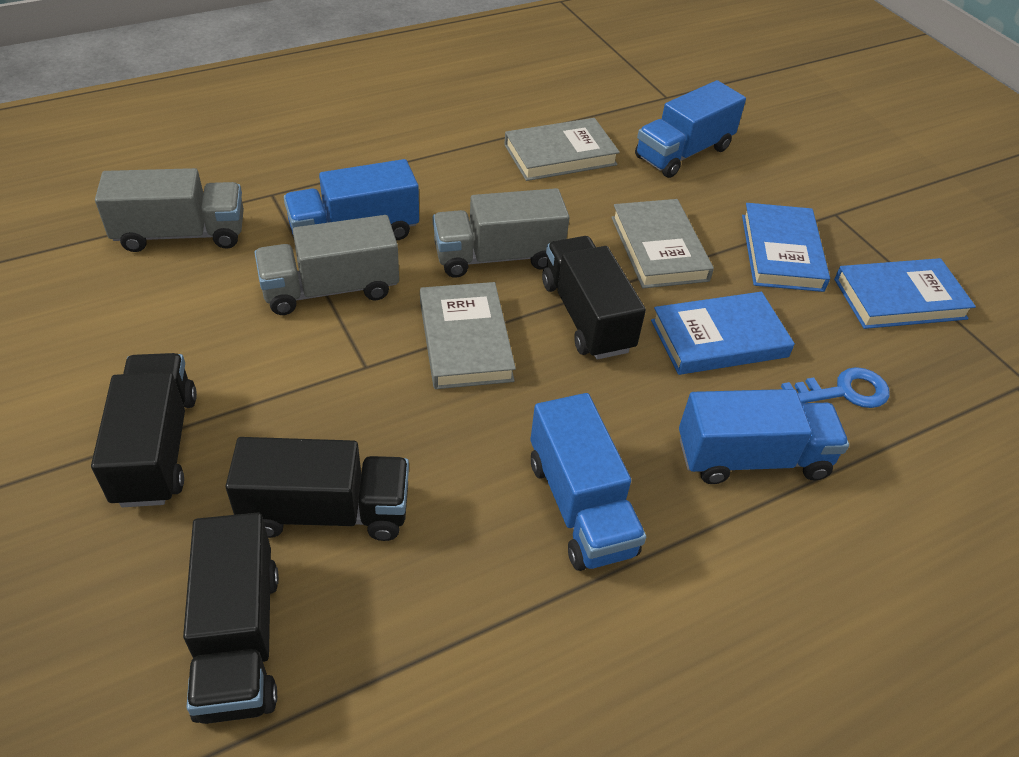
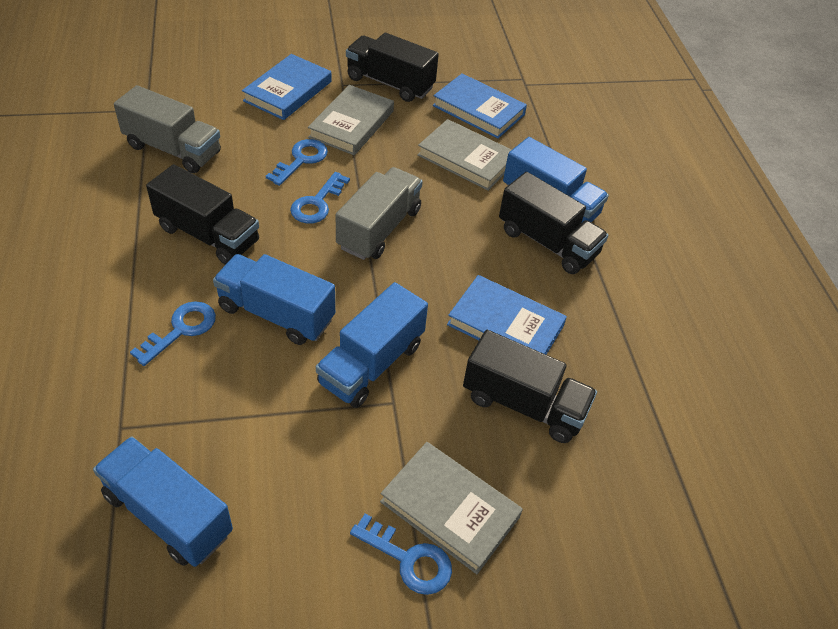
blue key: [781,367,889,408] = 1 -> [130,301,216,366] [266,139,328,186] [290,172,350,224] [350,514,452,595] = 4
grey truck: [95,168,244,252] [254,215,399,315] [433,188,570,278] = 3 -> [114,85,221,173] [336,167,423,260] = 2

